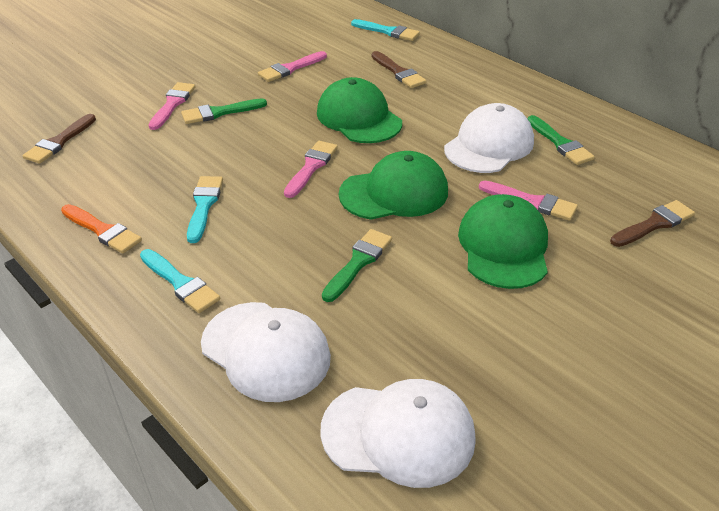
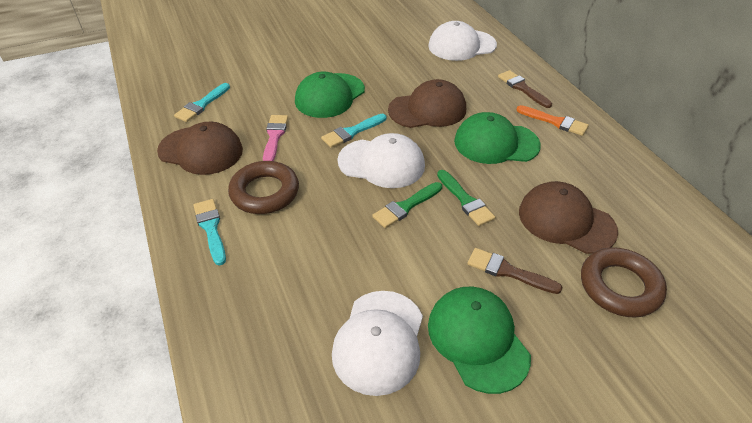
brown brush: [23,114,96,164] [372,51,427,88] [610,200,695,247] = 3 -> [468,248,563,294] [498,70,552,108] = 2
brown cap: none = 0 -> [157,122,243,175] [388,79,466,128] [519,181,618,254] = 3
brown ring: none = 0 -> [228,161,299,214] [581,247,667,318] = 2
green brush: [181,98,267,124] [322,229,392,302] [528,115,595,165] = 3 -> [372,182,442,228] [437,170,495,226] = 2
pink brush: [149,82,196,130] [258,51,327,82] [284,141,338,198] [479,181,578,221] = 4 -> [263,115,288,161] = 1

